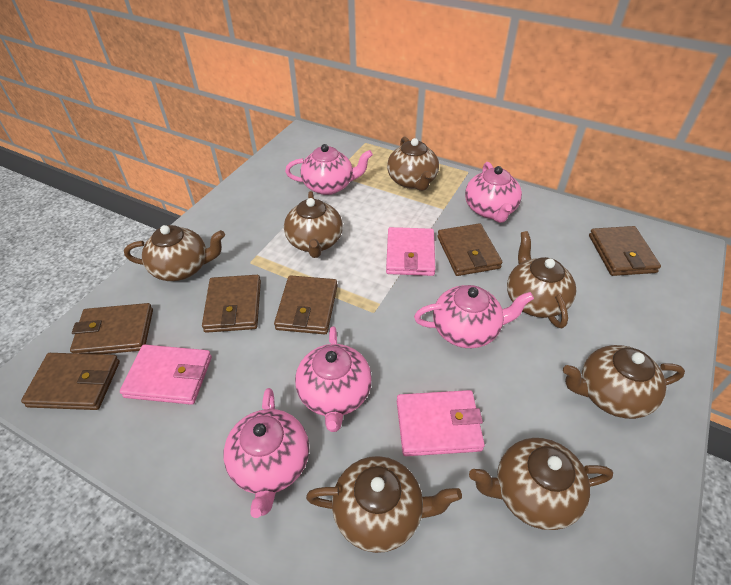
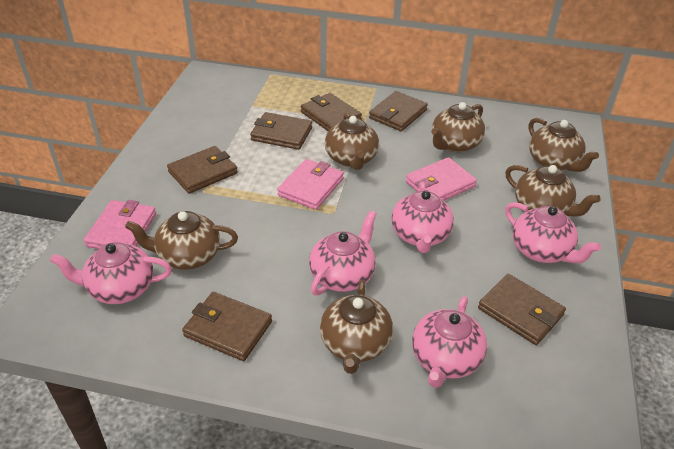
brown teapot: [124,225,225,281] [284,191,343,258] [306,456,462,553] [387,136,439,191] [469,438,613,530] [507,231,576,328] [563,345,685,419] = 7 -> [125,211,238,270] [320,280,393,374] [325,112,379,170] [431,102,485,152] [505,165,601,217] [529,118,599,172] = 6

